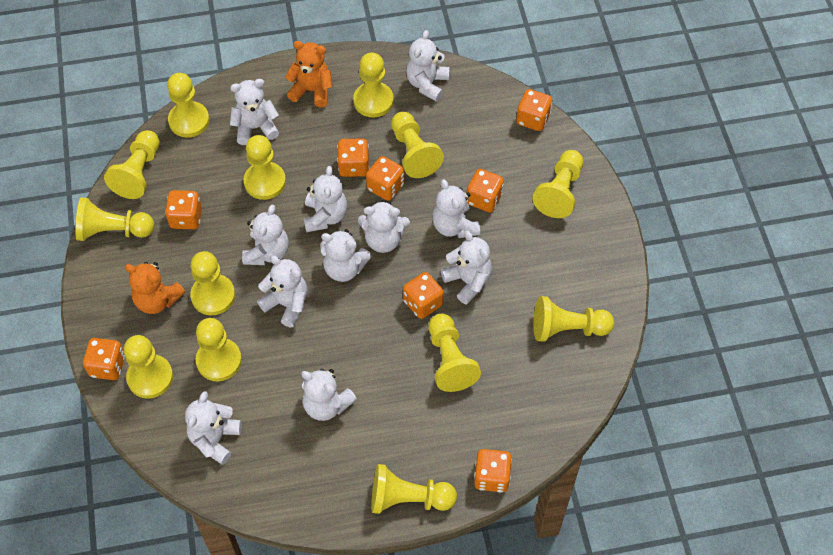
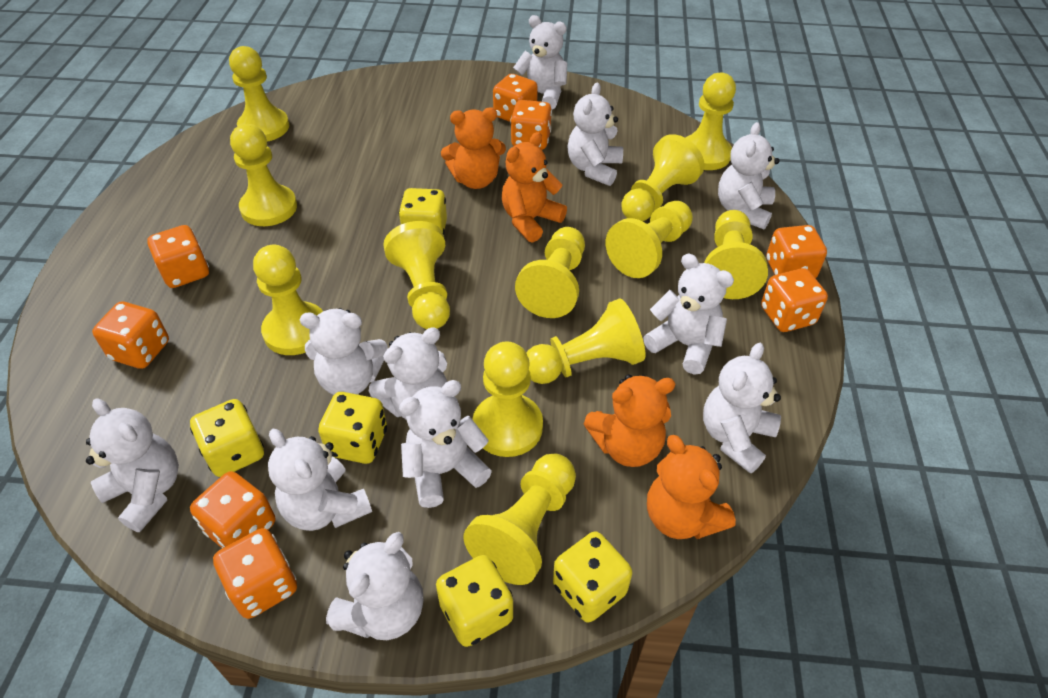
orange teddy bear: [125,262,185,314] [285,41,333,107] = 2 -> [441,107,506,189] [502,132,567,243] [583,374,675,467] [647,435,736,539] = 4
yellow dice: none = 0 -> [190,399,264,477] [318,392,387,464] [399,188,447,235] [436,555,513,647] [553,531,632,623] = 5
yellow pawn: [75,197,154,241] [104,130,160,199] [124,335,173,399] [167,73,210,138] [190,251,235,315] [196,318,242,382] [244,135,286,200] [353,52,394,117] [371,464,457,514] [391,112,444,178] [429,314,481,392] [532,150,584,218] [533,296,614,342] = 13 -> [229,46,289,141] [230,124,297,226] [253,245,323,355] [383,221,450,329] [463,454,576,585] [472,341,543,457] [515,227,585,318] [527,298,645,384] [606,201,693,278] [621,134,705,221] [686,72,736,170] [704,210,768,299] = 12

